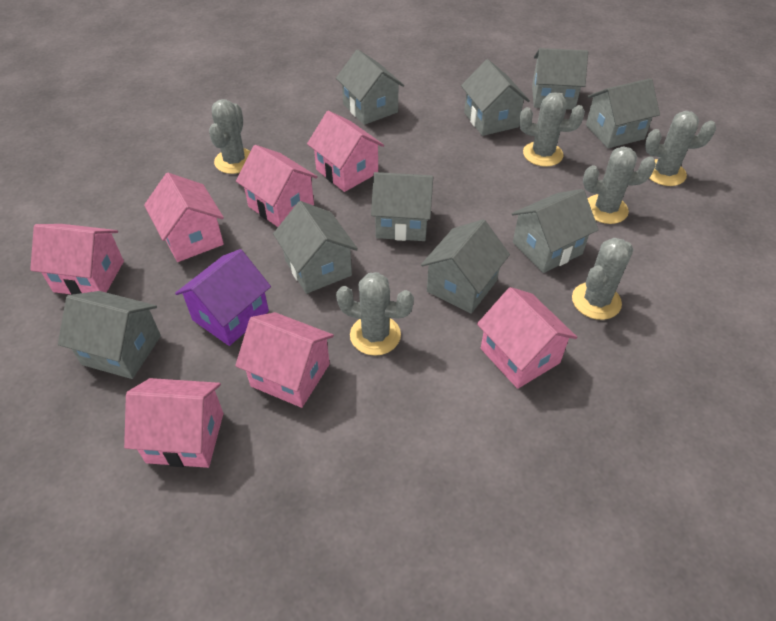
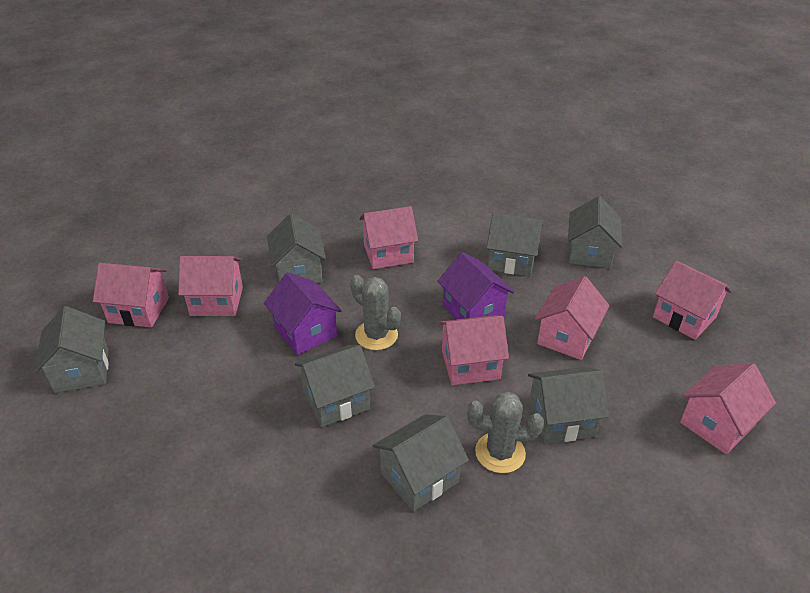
grey cactus: [209,99,251,174] [336,272,414,356] [519,92,585,167] [572,238,634,320] [583,146,656,224] [645,111,716,186] = 6 -> [350,275,401,350] [467,392,544,473] = 2
grey house: [58,291,161,379] [273,201,358,294] [336,49,404,125] [371,172,433,241] [421,219,510,314] [461,59,530,136] [511,189,599,273] [532,48,588,110] [586,78,660,148] = 9 -> [35,306,109,393] [267,213,326,283] [295,345,375,427] [373,414,469,512] [486,213,543,277] [528,367,609,444] [568,196,622,269] = 7
purple house: [175,249,271,346] = 1 -> [264,272,342,355] [437,252,514,319] = 2

